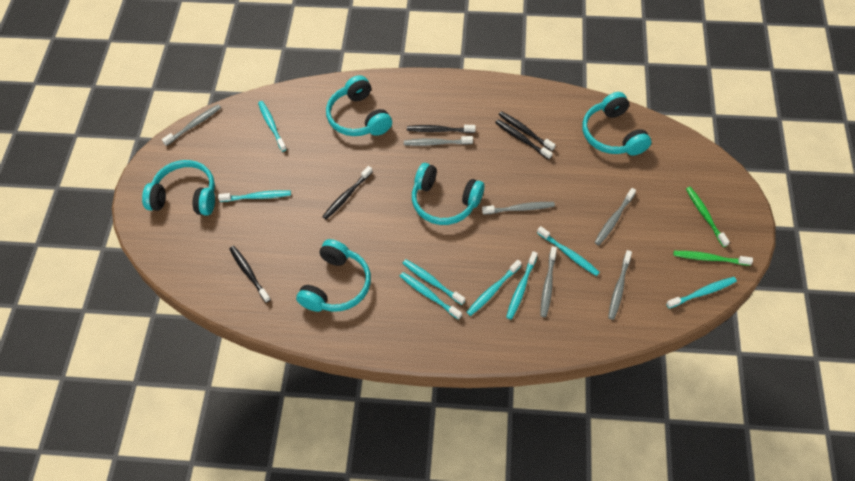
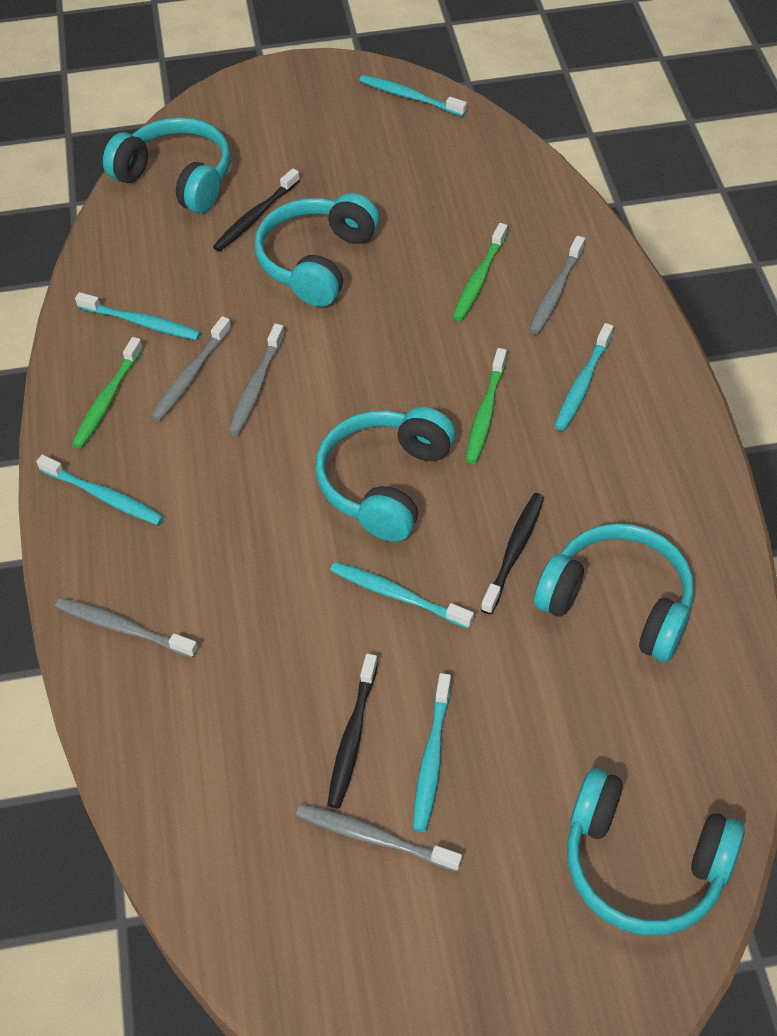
black toothbrush: [229,246,271,303] [322,166,373,219] [407,125,476,133] [495,119,553,160] [499,111,556,151] = 5 -> [213,168,300,252] [327,654,378,808] [481,493,544,615] = 3
green toothbrush: [673,251,753,266] [686,187,730,247] = 2 -> [72,337,143,449] [452,223,507,321] [466,348,507,464] = 3
grey toothbrush: [162,105,221,146] [404,136,473,146] [482,202,555,215] [540,246,557,317] [595,188,636,245] [608,250,632,320] = 6 -> [55,597,198,658] [151,316,231,421] [228,324,285,436] [296,804,462,872] [529,236,585,334] = 5
turquoise toothbrush: [218,190,291,202] [258,101,287,152] [400,272,462,320] [402,259,465,305] [467,260,522,316] [506,251,538,319] [537,226,600,276] [666,277,737,309] = 8 -> [36,455,164,525] [75,292,201,340] [330,562,474,629] [359,75,467,116] [413,673,451,832] [554,323,614,431] = 6

